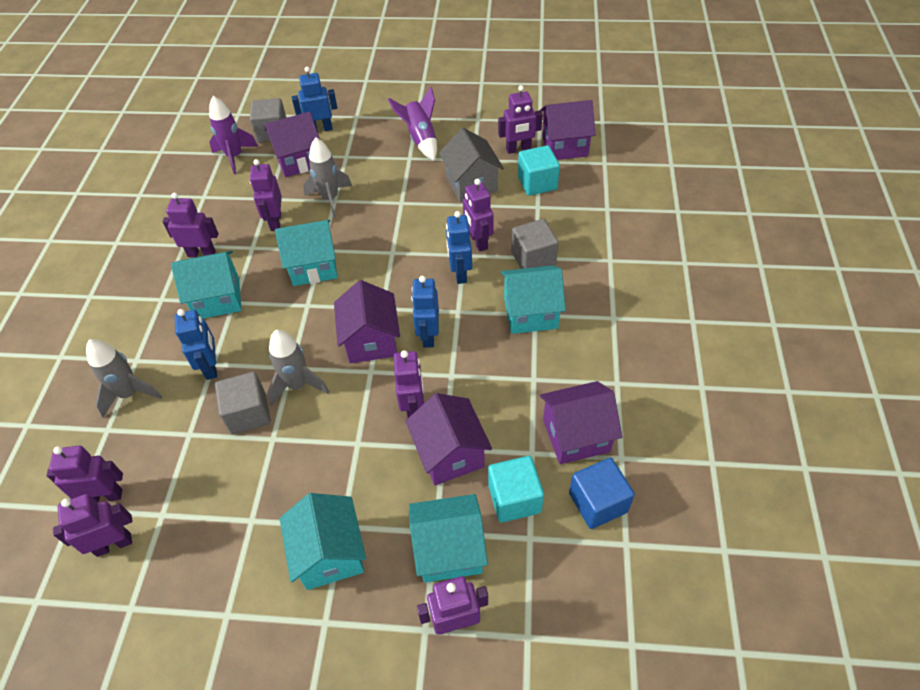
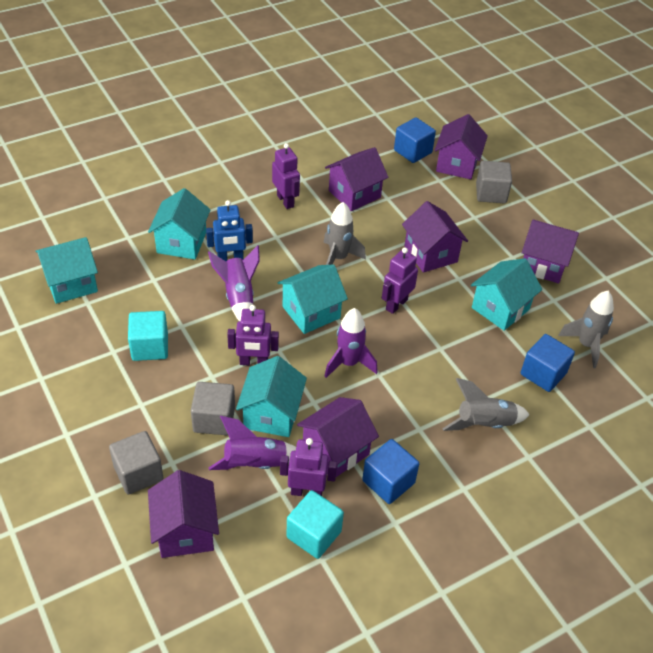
blue cube: [569,458,635,529] = 1 -> [362,439,419,504] [394,117,436,163] [521,334,575,392] = 3
blue robot: [175,309,217,380] [292,67,337,132] [411,276,439,348] [446,211,472,284] = 4 -> [206,200,253,261] = 1
grey house: [439,127,504,202] = 1 -> none = 0
purple house: [265,112,320,177] [334,280,400,364] [406,393,492,486] [540,100,596,160] [540,381,622,464] = 5 -> [148,470,219,558] [297,397,379,477] [325,147,388,211] [402,201,468,273] [435,114,488,179] [522,220,579,283] = 6
purple robot: [46,446,123,503] [53,494,133,557] [162,193,218,257] [250,159,282,231] [394,350,424,418] [417,576,488,635] [463,179,494,252] [498,85,542,154] = 8 -> [227,305,279,365] [272,143,300,209] [280,438,337,496] [382,248,418,314] = 4
purple rocket: [209,96,258,174] [388,87,437,161] = 2 -> [208,245,260,321] [209,416,296,470] [324,308,378,378] = 3

